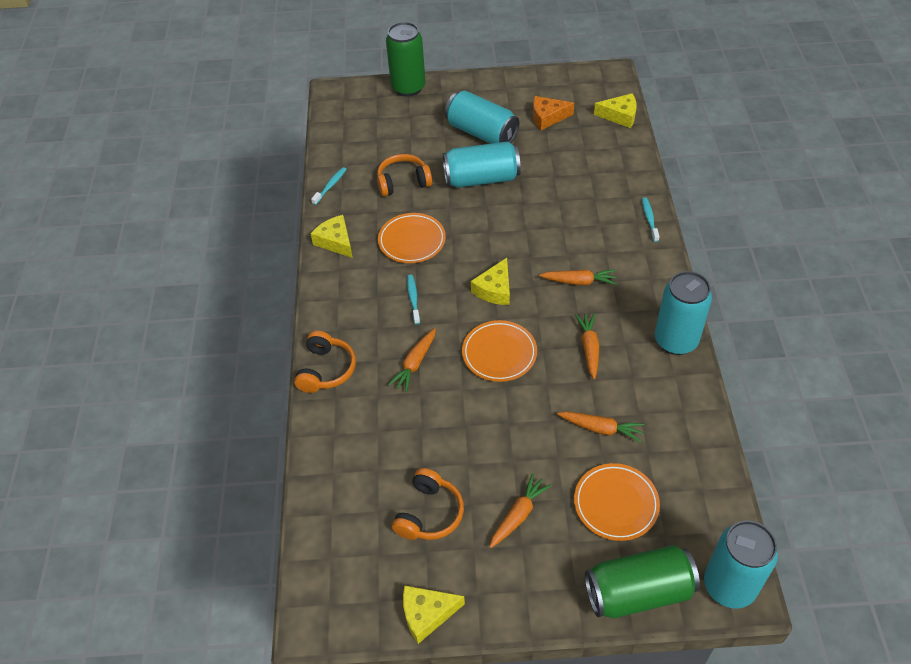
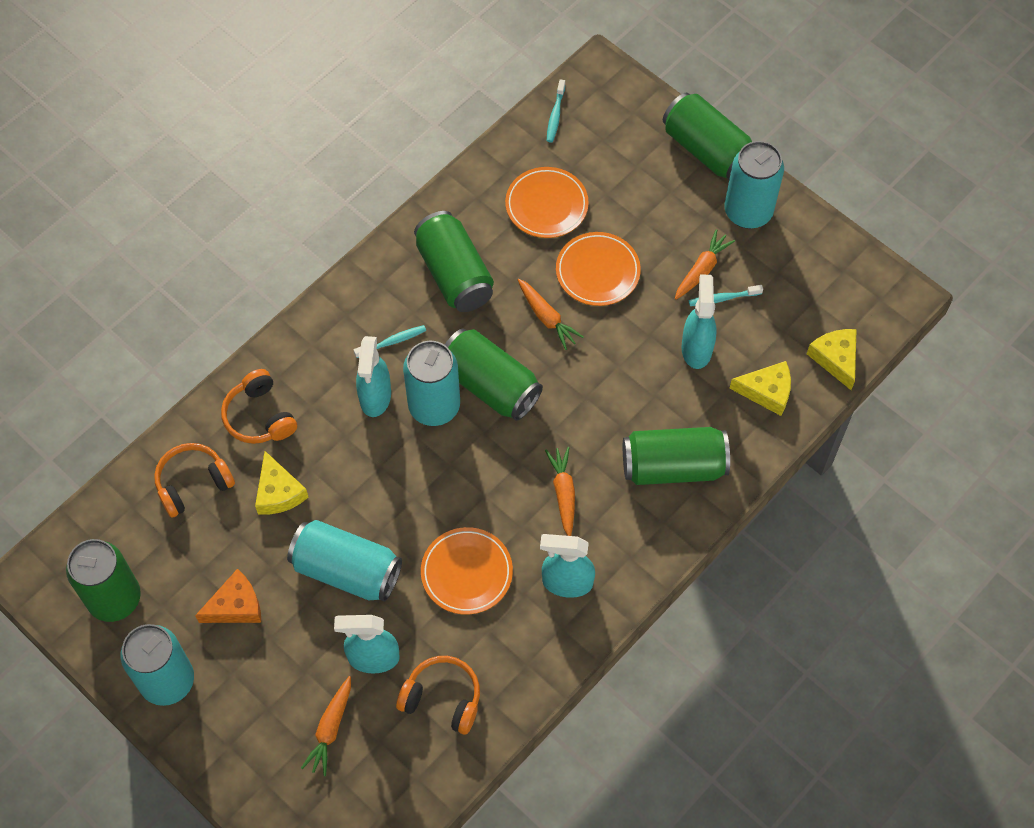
green can: [386,22,425,97] [585,545,700,618] = 2 -> [66,539,141,622] [414,211,494,312] [445,328,543,421] [623,427,730,485] [663,92,752,179] = 5
orange carrot: [388,328,436,392] [489,473,552,548] [539,270,617,285] [557,411,644,442] [575,313,599,380] = 5 -> [301,676,351,776] [518,279,584,350] [545,447,575,536] [675,229,735,300] = 4
turquoise spray bottle: none = 0 -> [334,615,400,673] [356,336,391,417] [540,534,595,598] [681,274,717,369] = 4
yellow cheese: [311,215,353,258] [403,585,465,644] [471,258,510,305] [594,93,636,128] = 4 -> [255,451,309,515] [729,361,791,416] [807,329,857,390] = 3

